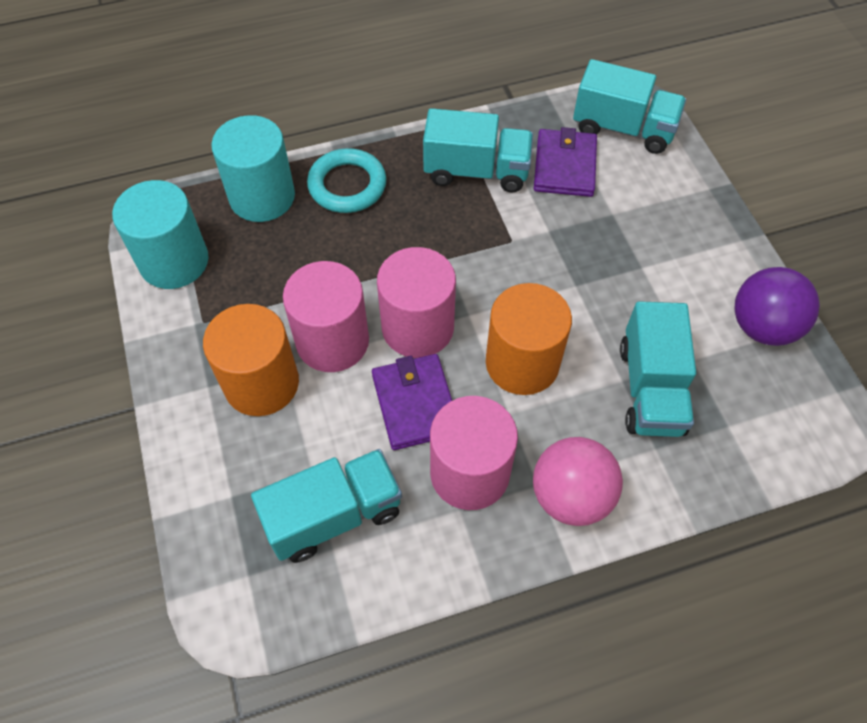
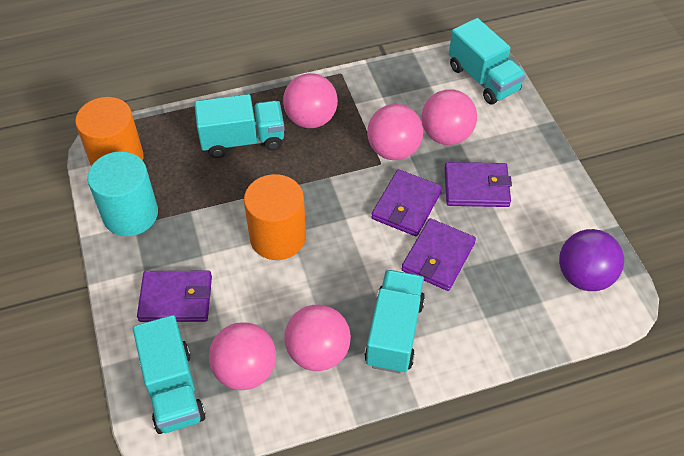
pink ball: [533,437,623,526] = 1 -> [209,322,276,390] [283,73,338,128] [284,305,351,371] [367,104,423,160] [421,89,477,145] = 5
pink cylinder: [283,261,369,372] [377,247,456,358] [430,396,518,510] = 3 -> none = 0
purple wallet: [372,354,452,450] [534,127,597,197] = 2 -> [137,271,212,322] [371,169,442,236] [402,218,476,291] [445,162,512,207] = 4
turquoise cylinder: [112,180,209,289] [211,115,295,222] = 2 -> [87,151,158,236] = 1
turquoise ring: [307,148,387,213] = 1 -> none = 0

